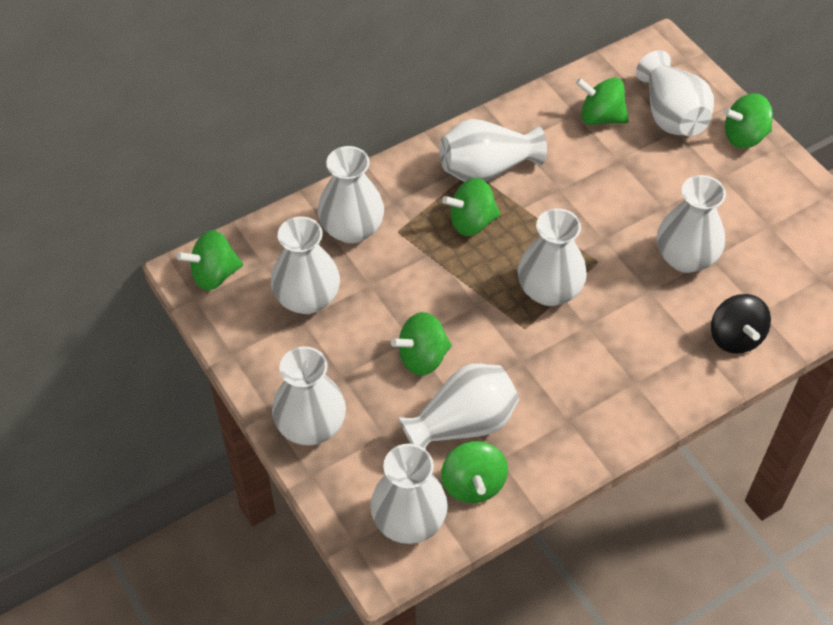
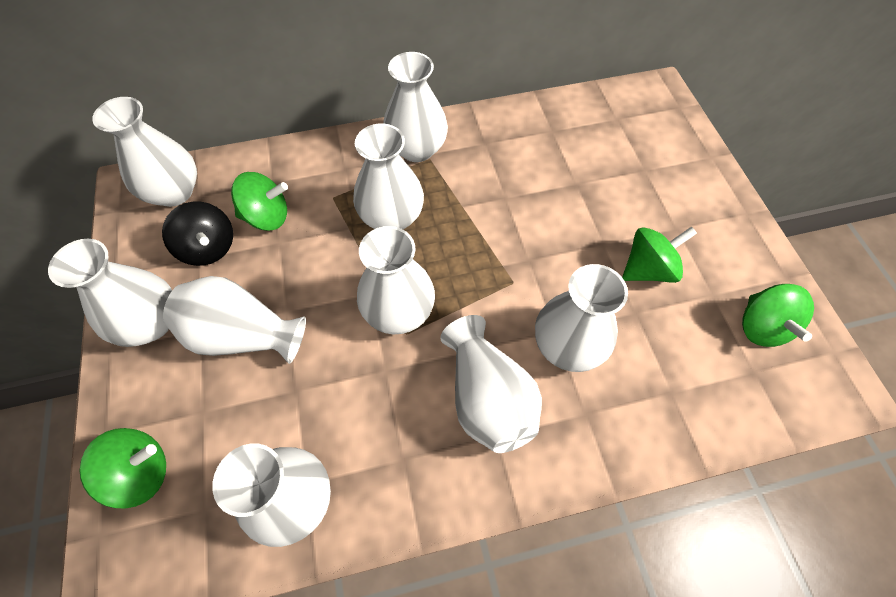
green spinning top: [177,230,243,291] [391,312,452,376] [441,441,508,503] [442,178,501,236] [576,78,629,125] [723,93,773,149] = 6 -> [79,428,166,508] [231,172,288,231] [622,226,697,283] [742,284,814,347] = 4

